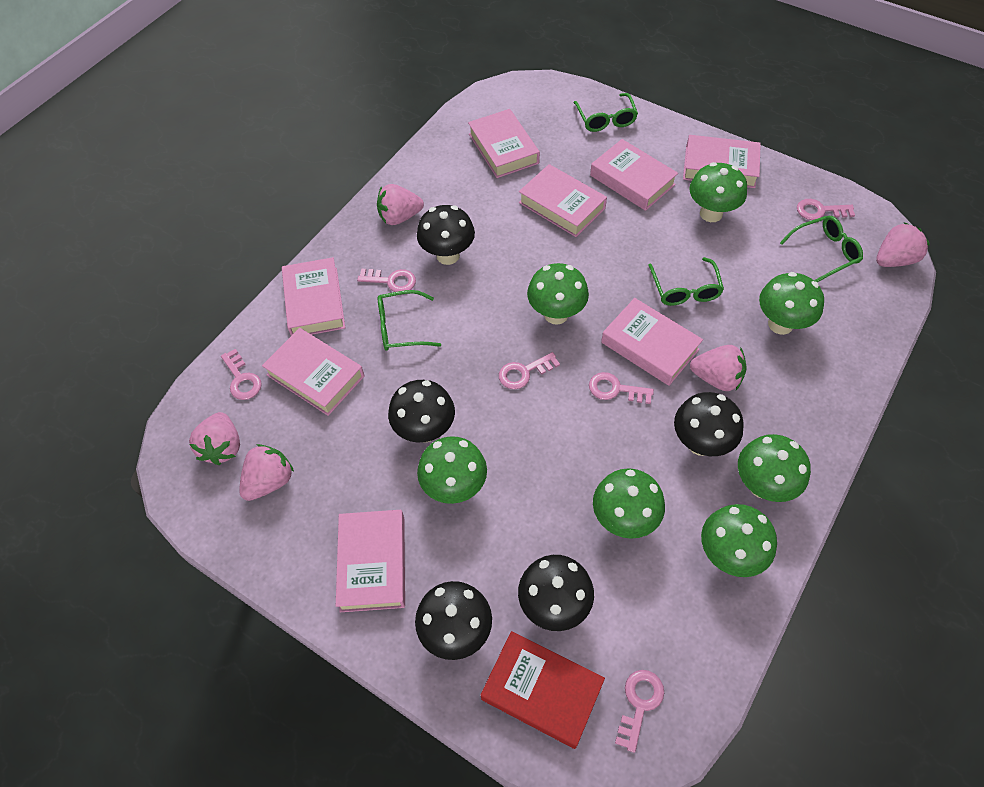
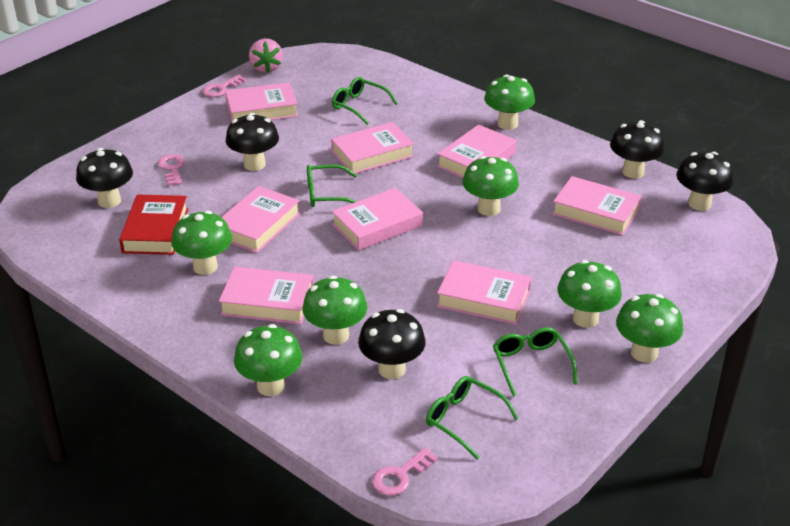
pink key: [221,349,262,400] [357,269,416,292] [499,352,560,389] [589,372,654,404] [615,670,664,753] [797,199,855,220] = 6 -> [158,154,185,186] [202,75,246,97] [372,447,438,496] = 3
pink strawberry: [189,412,240,465] [239,444,294,501] [377,184,424,225] [690,345,747,391] [876,222,930,267] = 5 -> [249,38,283,73] = 1

